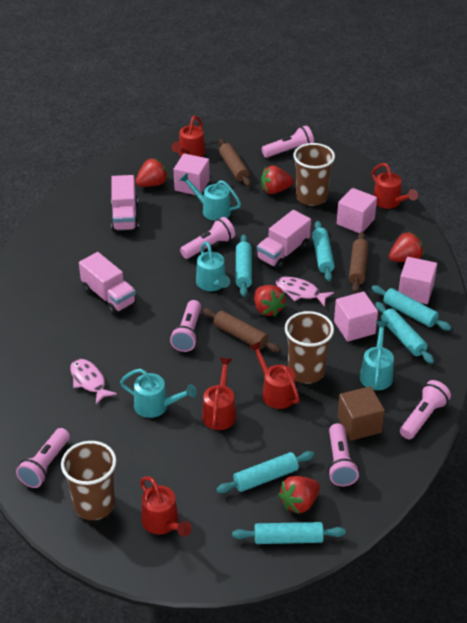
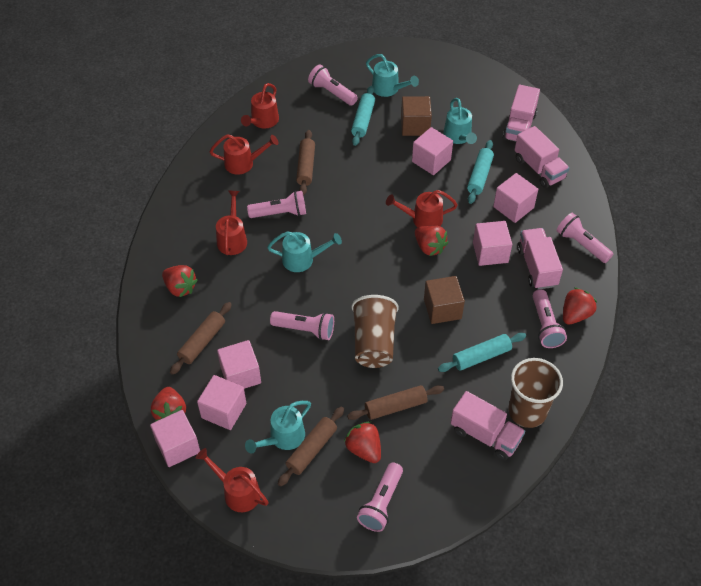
brown cube: [337,386,385,441] = 1 -> [401,96,432,136] [424,276,465,324] = 2
brown cup: [61,441,116,520] [285,311,334,384] [293,143,335,206] = 3 -> [352,295,399,368] [509,358,563,428] = 2
brown rolling pin: [202,308,281,352] [218,139,251,187] [349,232,369,293] = 3 -> [170,302,232,375] [278,407,344,487] [296,130,315,196] [347,385,444,420] = 4
pink cube: [174,153,210,195] [334,292,378,342] [337,188,377,233] [399,257,437,304] = 4 -> [150,410,200,467] [197,375,246,430] [217,340,261,389] [412,127,453,175] [473,221,512,266] [493,173,538,223] = 6
pink fish: [70,359,117,404] [276,277,334,307] = 2 -> none = 0
pink truck: [79,252,136,314] [111,175,139,232] [257,210,311,269] = 3 -> [451,391,525,460] [503,85,540,141] [515,126,569,188] [517,228,563,290] = 4
turquoise rolling pin: [216,451,315,493] [232,522,346,544] [236,235,252,297] [312,221,335,281] [371,285,452,331] [375,302,434,364] = 6 -> [351,86,375,146] [438,333,526,372] [467,140,494,204] = 3

